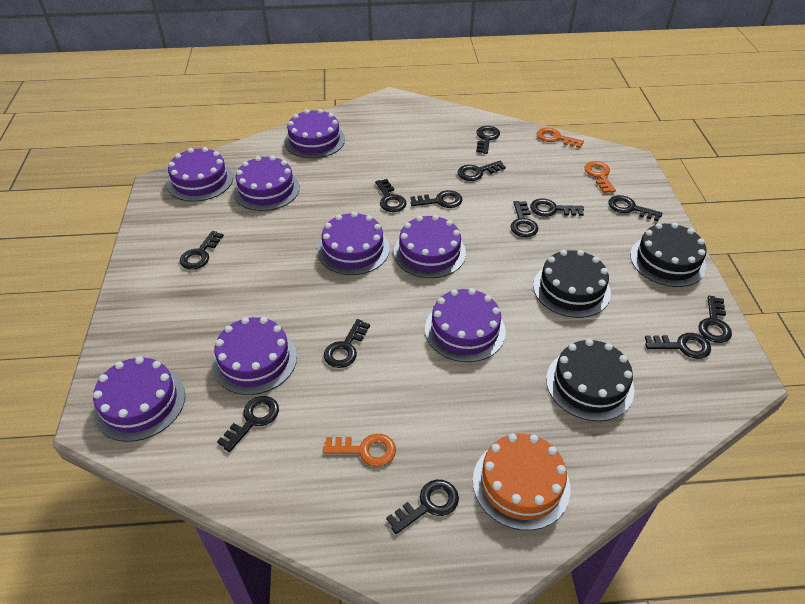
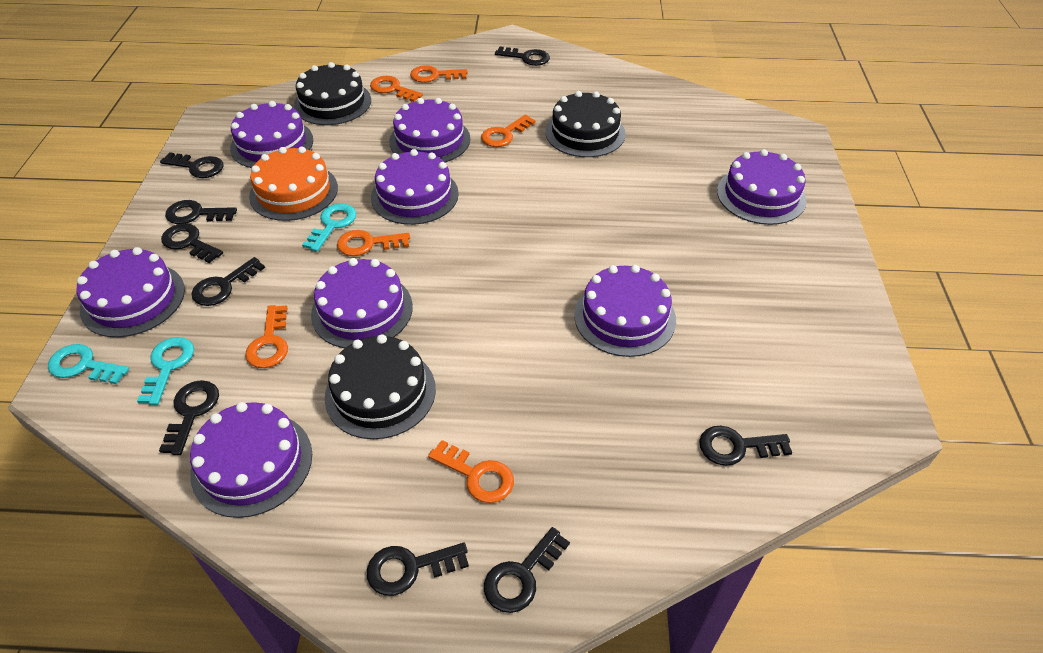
black key: [180,231,224,270] [217,396,279,452] [324,319,370,368] [375,179,406,212] [386,480,459,534] [411,190,463,208] [458,161,506,181] [476,126,500,154] [511,201,538,237] [530,199,584,217] [608,195,663,221] [645,333,711,359] [698,296,732,343] = 13 -> [159,380,219,455] [160,152,224,178] [161,223,223,263] [165,200,237,224] [192,257,265,306] [367,543,469,596] [484,527,570,613] [495,46,550,66] [699,426,792,466] = 9
orange key: [323,434,396,466] [537,128,584,148] [584,161,616,193] = 3 -> [245,305,288,368] [337,230,410,256] [370,76,423,102] [410,65,468,83] [428,440,514,503] [481,115,535,147] = 6
turquoise key: none = 0 -> [48,344,129,384] [137,337,194,405] [302,203,356,252] = 3

